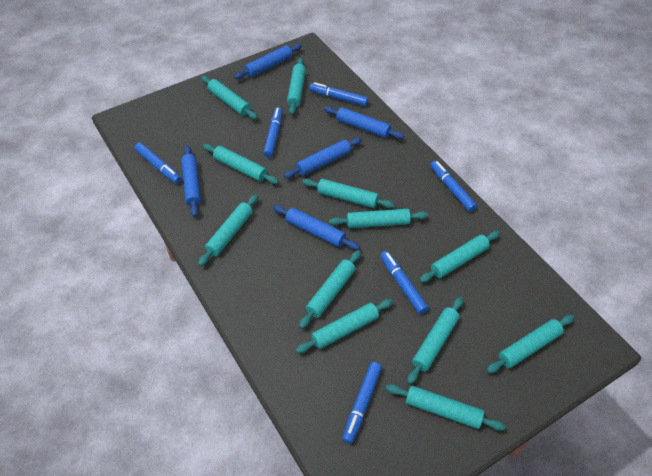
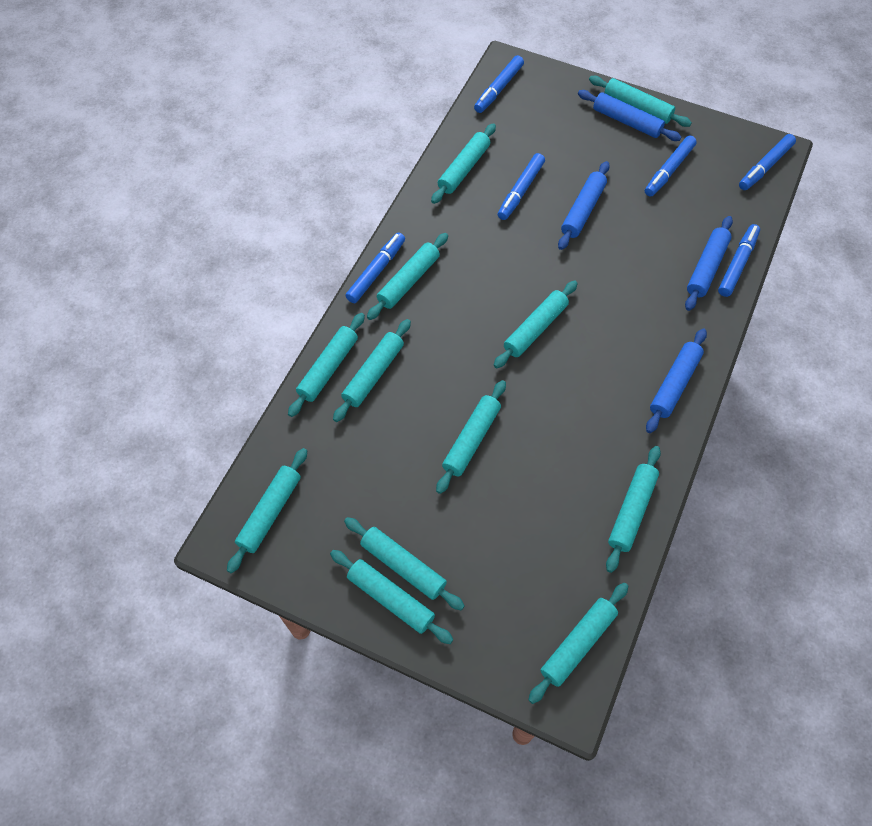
blue rolling pin: [181,145,201,217] [234,44,302,79] [273,205,360,250] [284,137,362,178] [324,106,404,139] = 5 -> [558,161,610,250] [578,90,682,141] [646,328,707,433] [685,216,733,311] = 4

